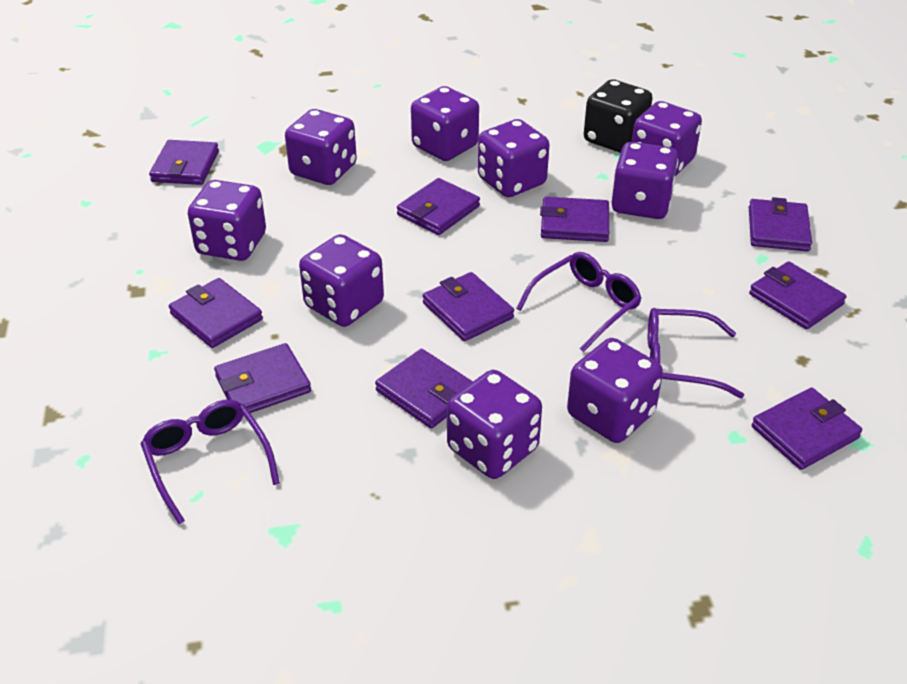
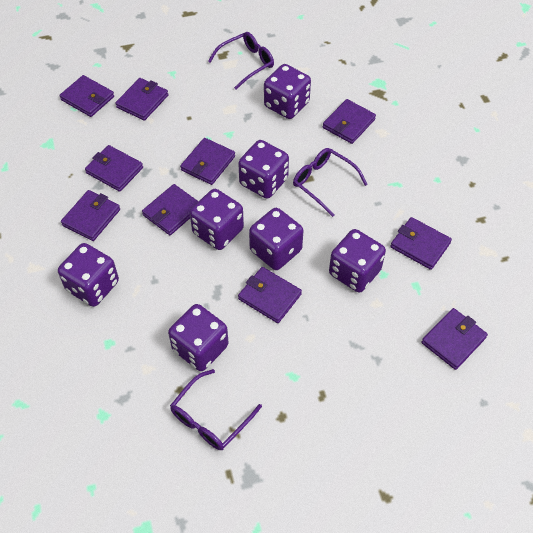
black dice: [584,79,652,153] = 1 -> none = 0
purple dice: [188,180,266,261] [285,109,357,185] [299,234,384,327] [411,86,479,161] [447,370,542,479] [478,119,549,197] [567,338,663,443] [612,142,678,219] [632,101,702,176] = 9 -> [58,243,119,307] [168,304,229,371] [190,189,244,250] [238,140,289,199] [249,208,304,270] [264,64,311,119] [329,229,386,293] = 7

